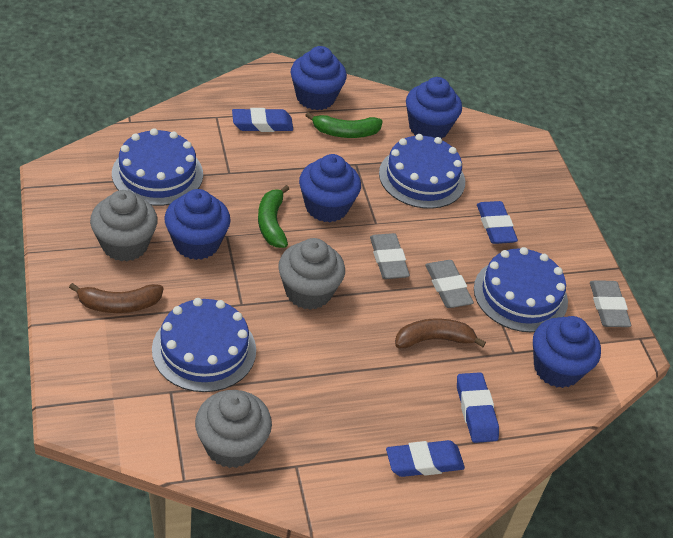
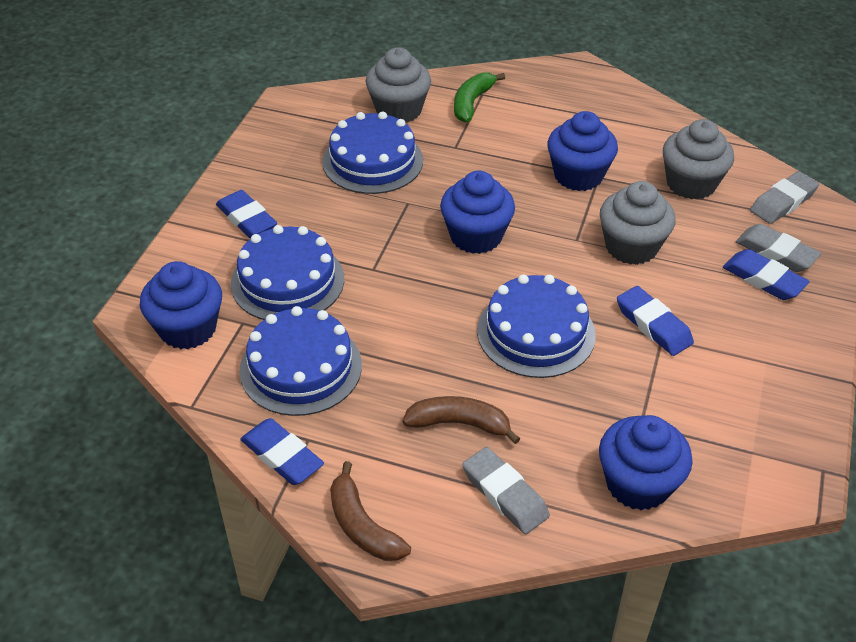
blue cupcake: [164,189,231,260] [291,46,347,110] [299,154,361,222] [406,77,462,139] [533,316,601,388] = 5 -> [140,261,222,349] [440,171,515,254] [547,111,618,191] [599,415,693,510] = 4
green banana: [258,185,289,248] [305,112,383,138] = 2 -> [454,72,505,122] = 1

